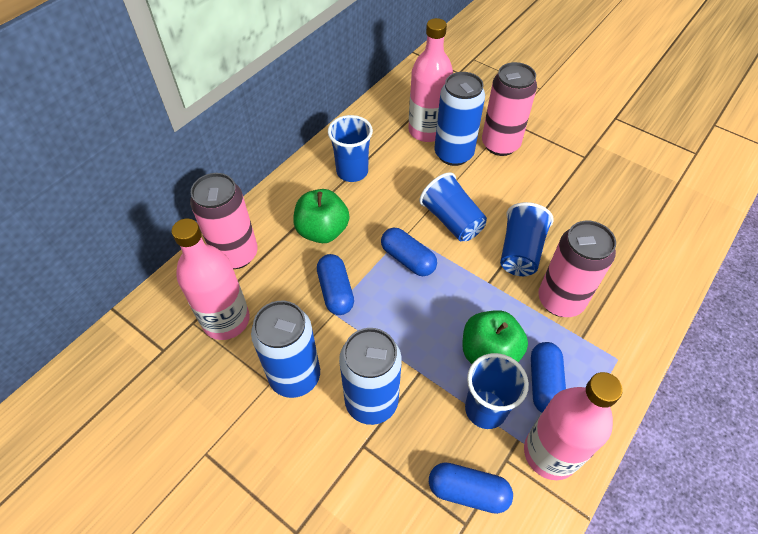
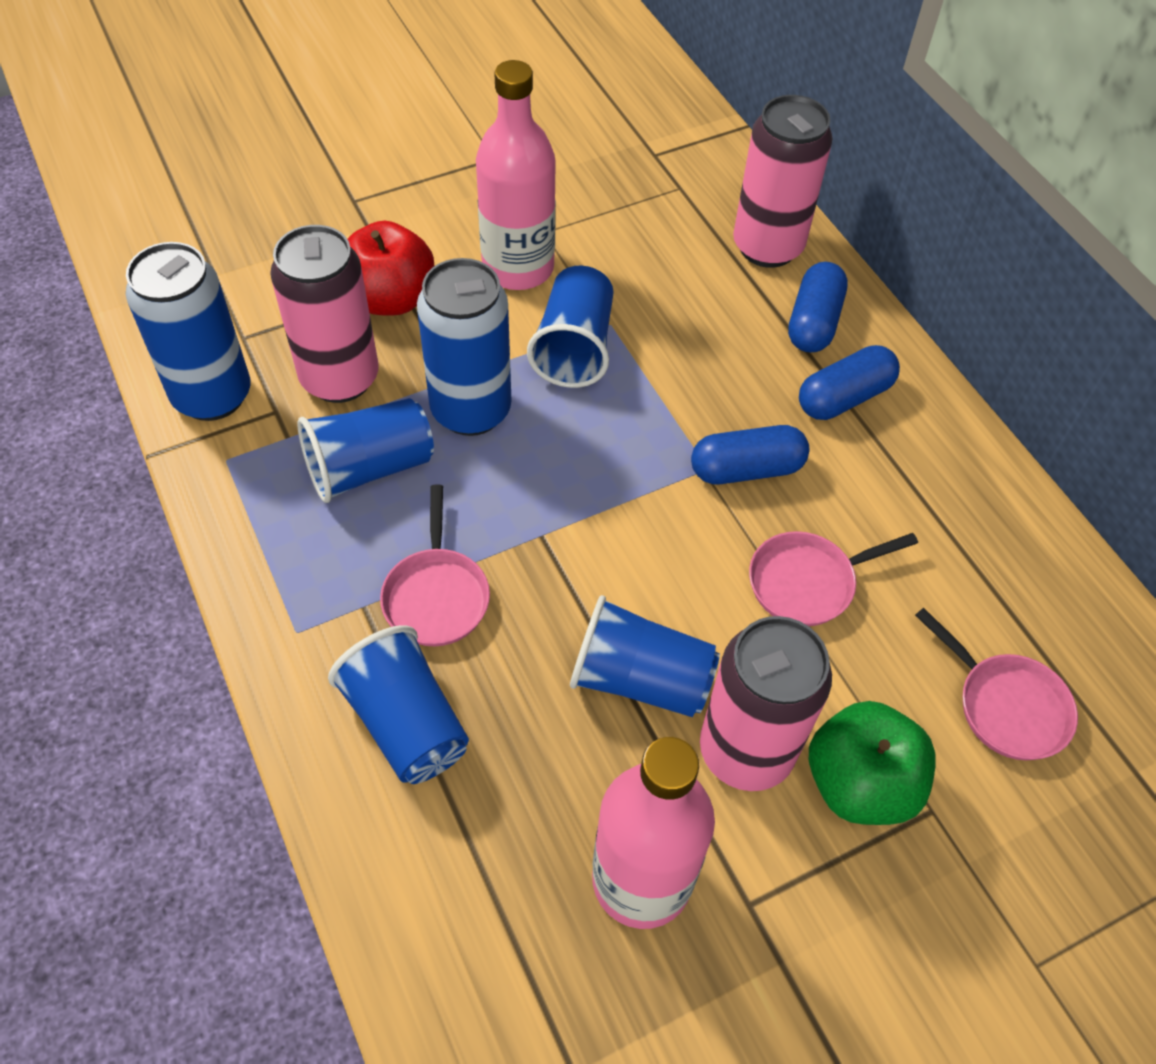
blue can: [251,301,320,398] [339,328,402,425] [435,72,485,166] = 3 -> [126,242,250,421] [417,258,512,436] = 2
blue capsule: [317,254,354,315] [381,228,437,276] [429,462,513,514] [531,342,566,413] = 4 -> [691,425,809,484] [788,262,848,352] [799,345,900,420] = 3
green apple: [293,189,349,243] [462,310,528,364] = 2 -> [809,701,936,825] = 1
pink bottle: [171,219,250,340] [408,18,453,142] [524,372,623,480] = 3 -> [476,60,556,290] [592,737,715,929] = 2
pink pan: none = 0 -> [380,484,490,646] [749,531,918,626] [915,608,1078,760] = 3
red apple: none = 0 -> [348,221,434,315] = 1

